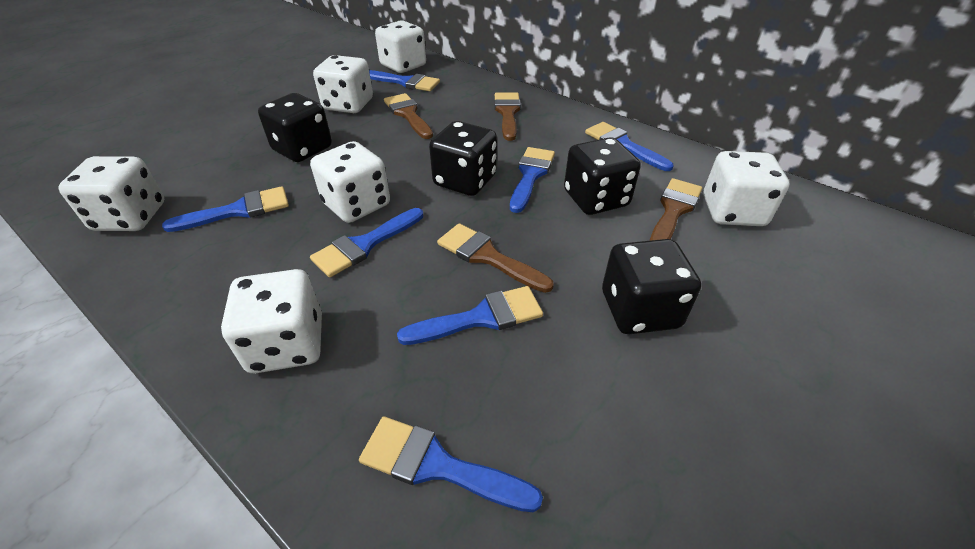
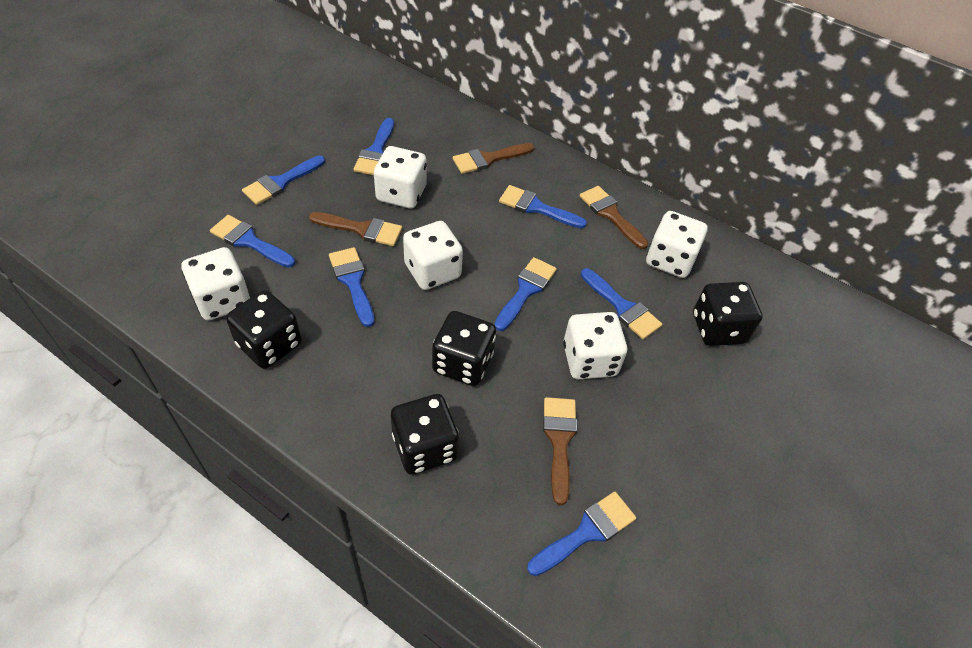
blue brush: [162,186,289,232] [310,208,423,277] [359,416,543,512] [369,70,440,91] [397,286,543,345] [510,147,555,213] [585,122,674,171] = 7 -> [210,215,295,268] [242,156,325,205] [329,247,374,327] [353,118,394,175] [494,257,557,331] [499,185,587,229] [527,492,636,576] [581,268,662,339] = 8
white dice: [58,156,164,231] [221,269,322,374] [310,141,390,223] [313,55,373,113] [375,20,426,73] [703,151,789,226] = 6 -> [182,247,250,321] [374,146,427,209] [403,221,463,290] [563,312,627,380] [646,211,708,278] = 5

